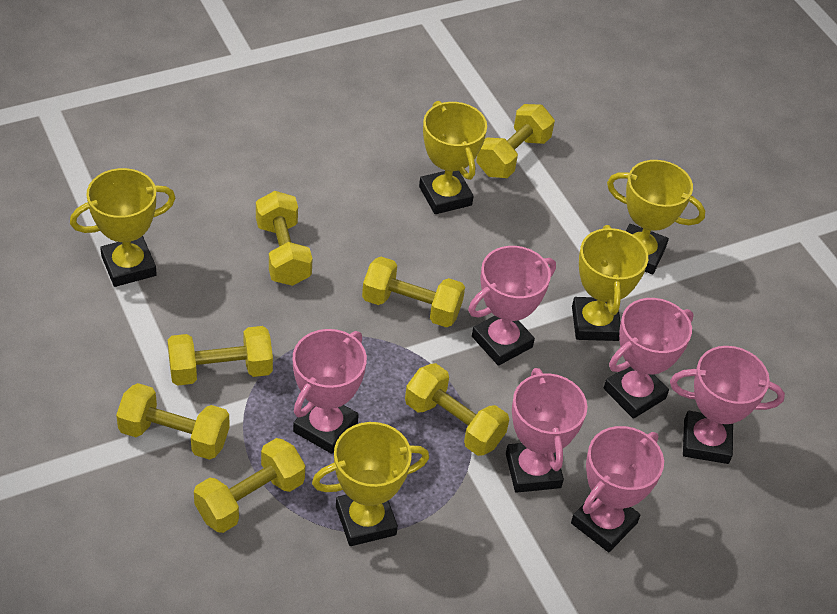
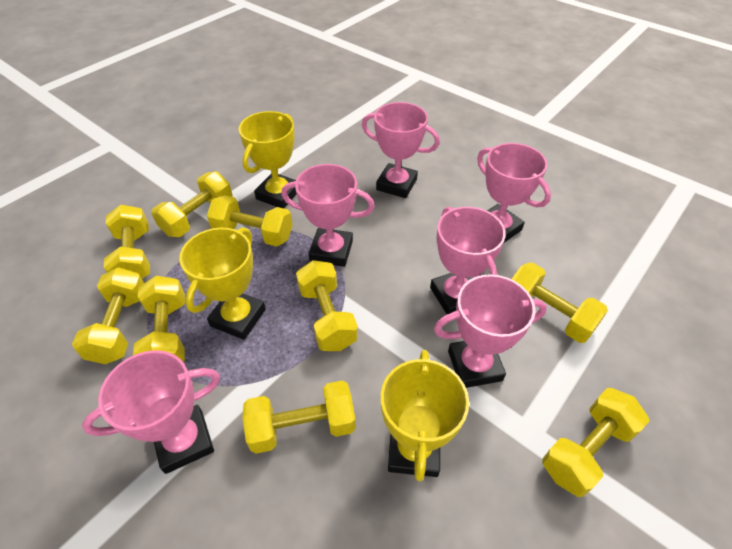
yellow dumbbell: [116,383,230,460] [168,326,273,386] [194,438,305,533] [256,191,313,286] [362,257,465,328] [405,363,509,456] [476,104,555,178] = 7 -> [72,267,144,364] [104,205,150,279] [133,276,185,362] [151,171,233,237] [207,195,293,247] [242,380,356,454] [296,260,358,351] [512,262,608,343] [542,388,650,497] = 9
yellow trophy: [70,168,175,287] [312,422,429,546] [419,101,487,214] [572,225,648,341] [607,160,705,274] = 5 -> [179,227,266,340] [239,111,297,208] [381,350,469,481] = 3

